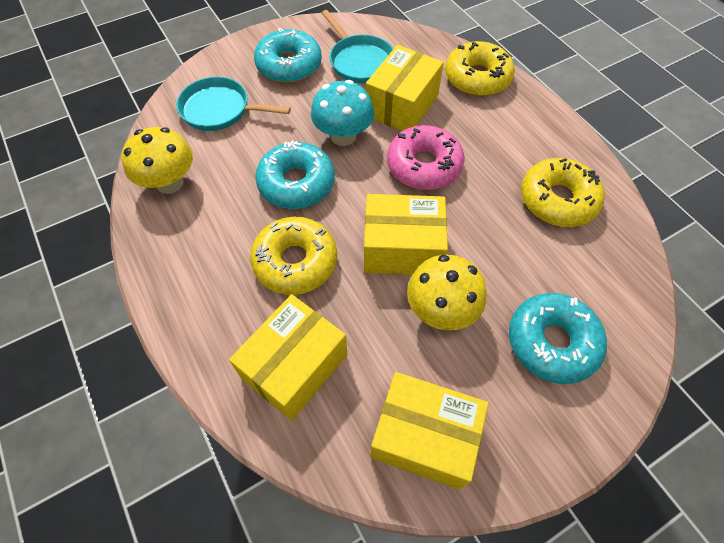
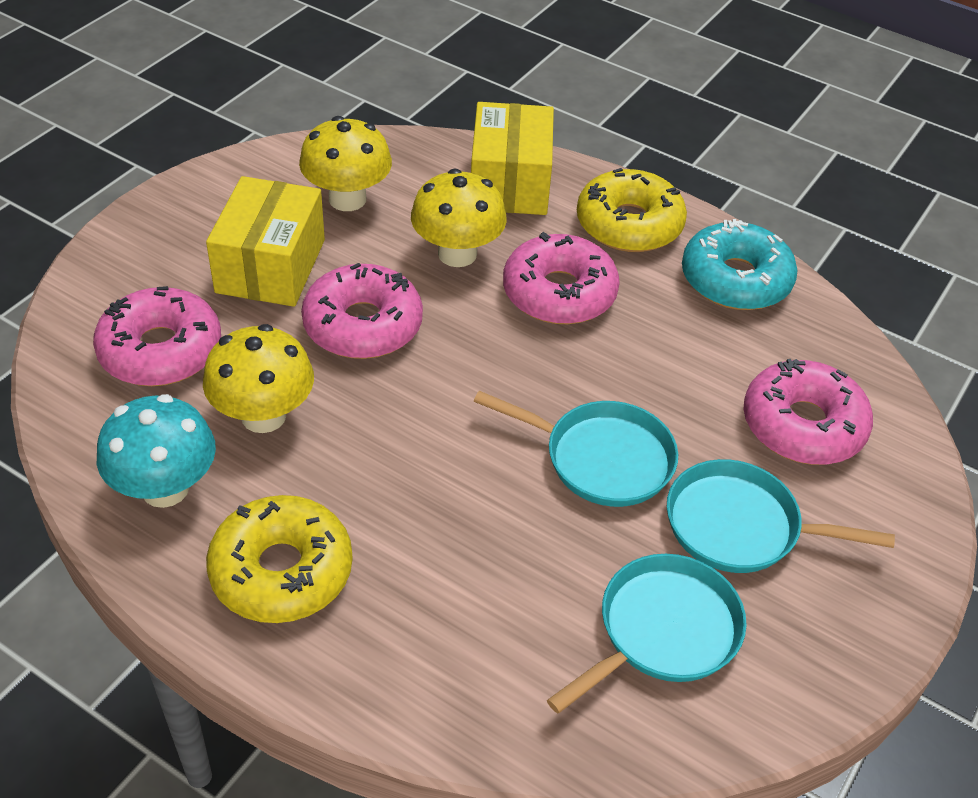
pink donut: [387,125,464,190] = 1 -> [93,286,221,386] [301,263,423,359] [503,232,620,324] [743,359,873,465] = 4
turquoise donut: [254,27,322,83] [255,141,335,209] [509,293,607,384] = 3 -> [682,219,797,310] = 1
turquoise pan: [176,77,291,131] [322,10,393,83] = 2 -> [474,391,678,507] [547,554,747,714] [667,459,895,573] = 3
yellow box: [229,294,347,421] [364,194,448,275] [366,45,444,131] [370,372,489,490] = 4 -> [206,176,325,307] [471,102,554,215] = 2
yellow donut: [250,217,337,295] [445,41,515,96] [521,158,605,227] = 3 -> [206,495,353,623] [577,168,687,252] = 2
yellow mushroom: [121,127,193,194] [407,254,486,331] = 2 -> [203,324,314,433] [299,116,392,211] [411,168,507,267] = 3

